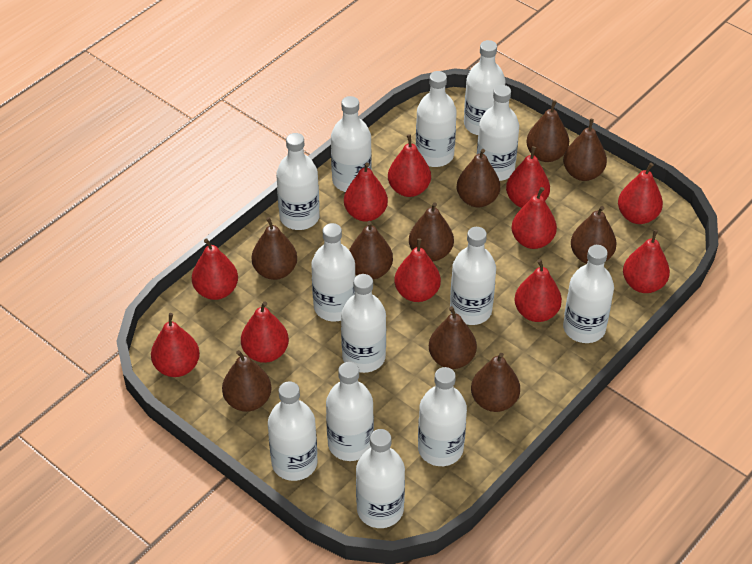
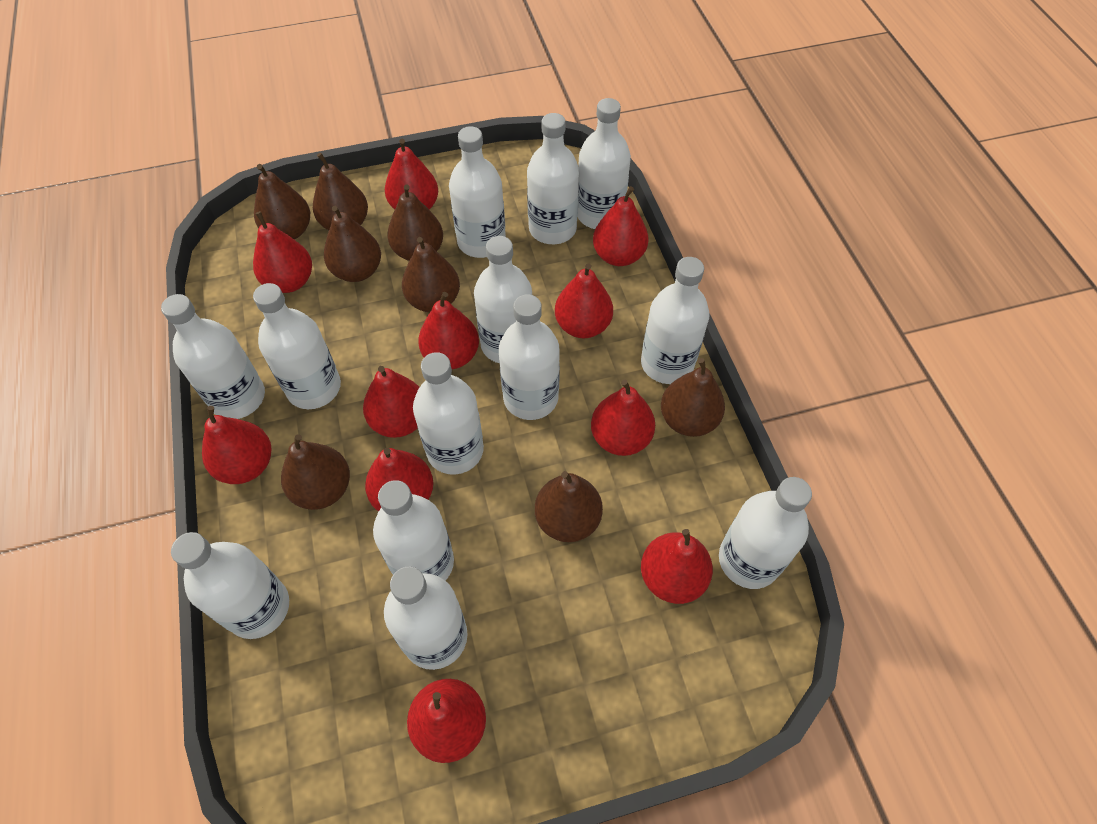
brown pear: [222,350,272,412] [252,217,297,280] [349,221,393,280] [409,202,454,261] [429,306,477,369] [457,149,500,207] [471,353,520,412] [526,100,569,162] [563,119,607,181] [571,206,617,264] = 10 -> [254,164,310,239] [281,434,350,510] [313,153,368,230] [324,206,381,282] [387,185,443,261] [402,237,460,312] [535,471,603,542] [661,358,725,437] = 8

